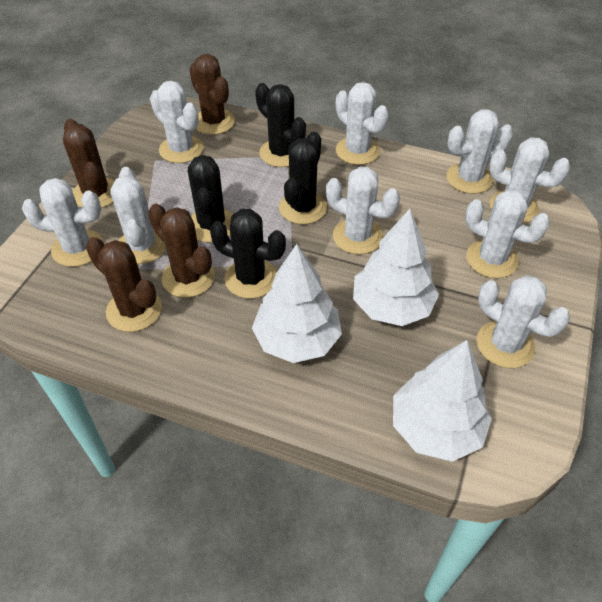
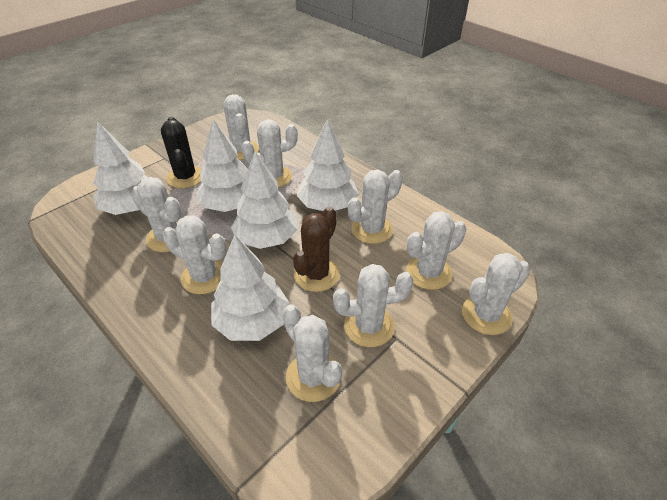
black cactus: [188,155,233,243] [210,209,286,299] [255,83,306,167] [279,132,327,224] = 4 -> [161,117,201,188] = 1
brown cactus: [63,119,115,208] [86,237,162,332] [148,204,215,298] [189,54,235,135] = 4 -> [293,207,340,292] = 1
white tree: [252,244,342,363] [353,209,439,326] [393,340,492,462] = 3 -> [93,121,148,215] [196,119,248,212] [211,234,290,341] [231,151,298,249] [297,120,359,211] = 5

